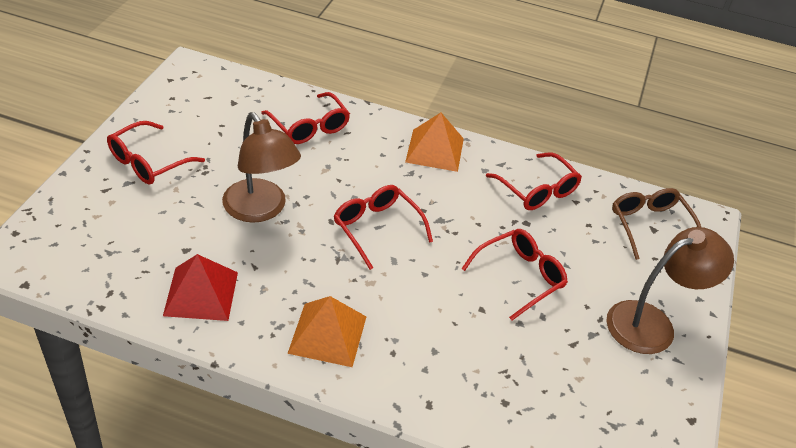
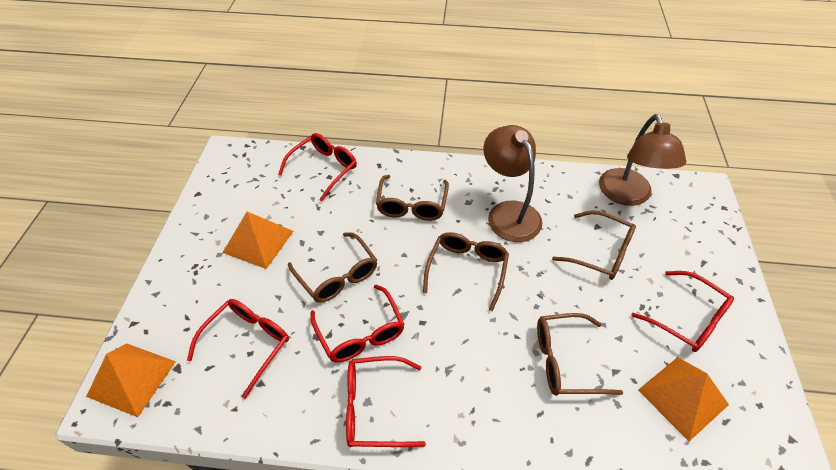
brown glasses: [612,188,701,260] = 1 -> [288,232,377,303] [376,175,449,221] [423,232,509,311] [537,313,623,396] [552,210,636,280] = 5
orange pyramid: [287,296,366,367] [405,113,464,172] = 2 -> [86,343,176,417] [223,212,293,269] [638,357,729,441] = 3
red pyramid: [163,254,238,321] = 1 -> none = 0

